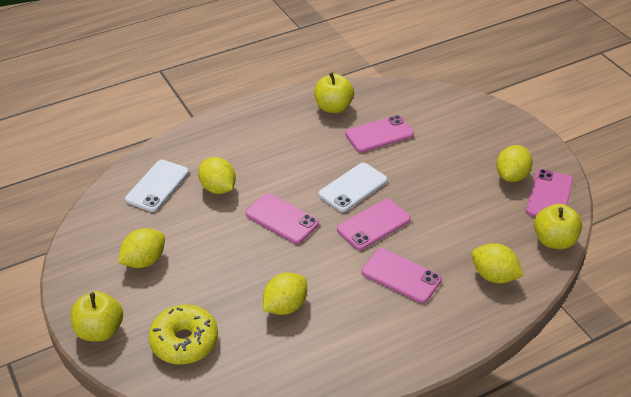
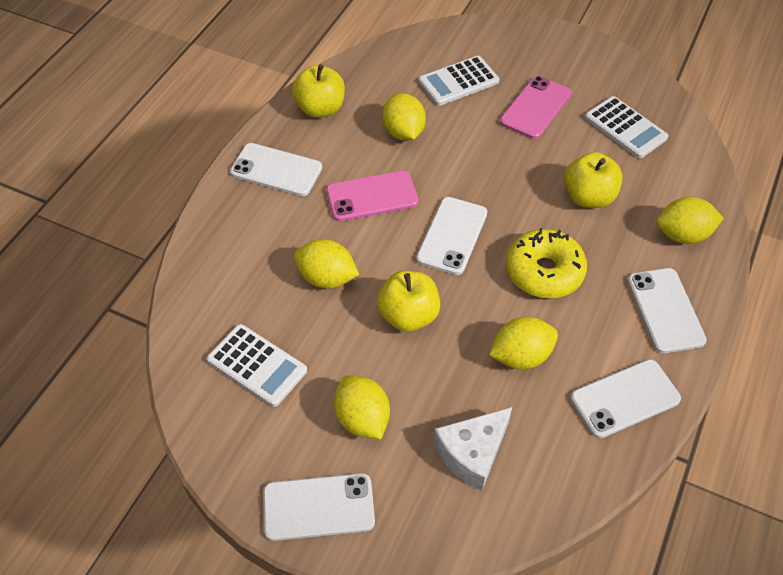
pink phone: [245,193,319,244] [337,199,411,250] [345,115,414,152] [361,248,442,303] [526,169,573,217] = 5 -> [326,171,418,221] [500,76,571,139] = 2
white calculator: none = 0 -> [207,324,307,407] [419,56,500,106] [585,96,669,158] = 3
white cheese: none = 0 -> [434,407,512,491] = 1
white phone: [125,160,189,212] [319,163,387,212] = 2 -> [230,143,322,196] [263,473,375,541] [416,197,487,275] [571,359,681,438] [627,268,707,353] = 5

